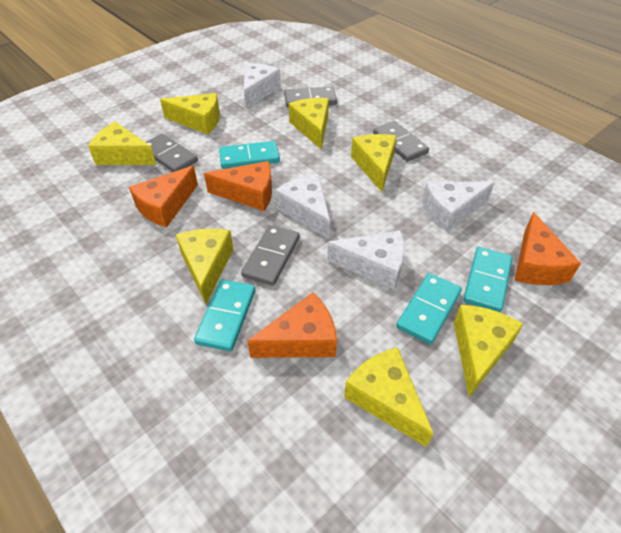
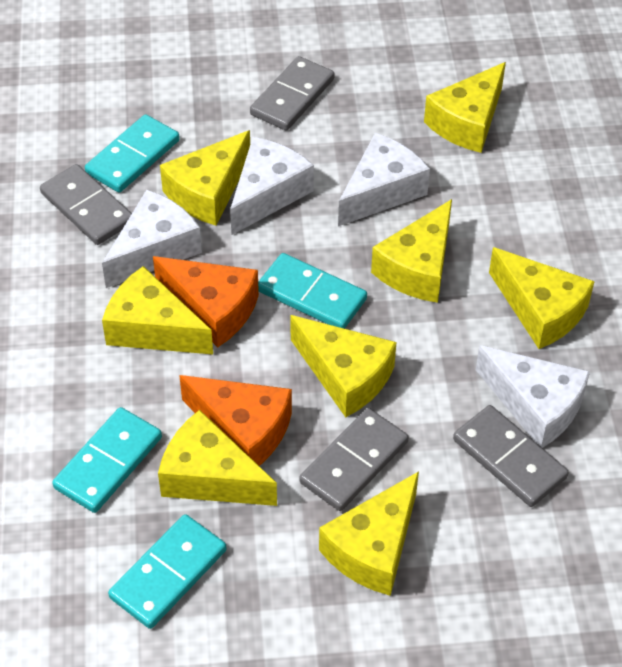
orange cheese: [129,166,198,228] [204,161,272,211] [247,292,337,358] [514,212,581,285] = 4 -> [153,256,259,347] [179,375,292,466] = 2
yellow cheese: [88,122,156,165] [160,93,220,134] [176,229,233,304] [289,98,329,149] [344,347,433,447] [351,134,397,192] [454,305,523,397] = 7 -> [102,266,213,355] [158,410,277,506] [160,130,250,226] [290,315,396,417] [319,471,419,596] [371,199,452,303] [424,62,506,153] [489,247,595,349] = 8

